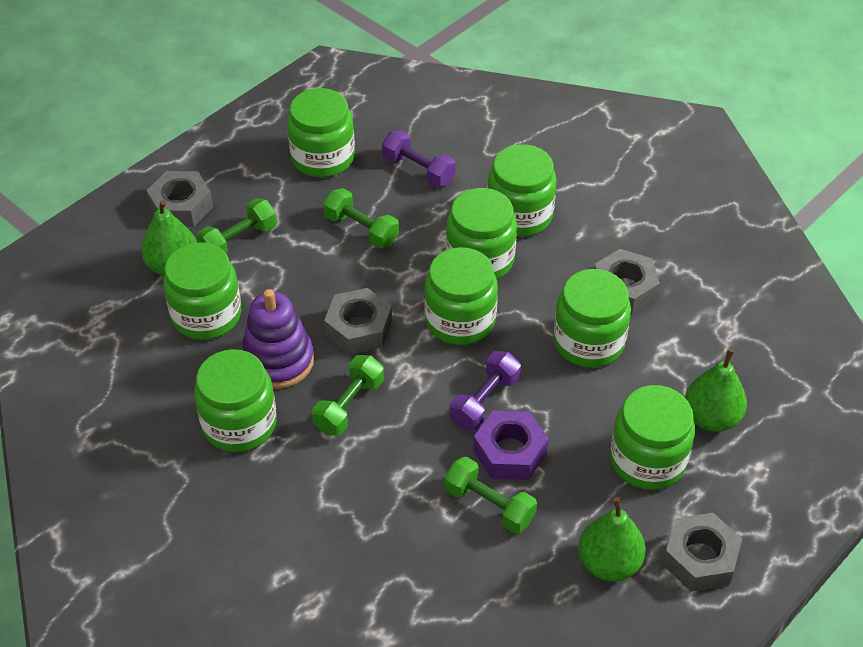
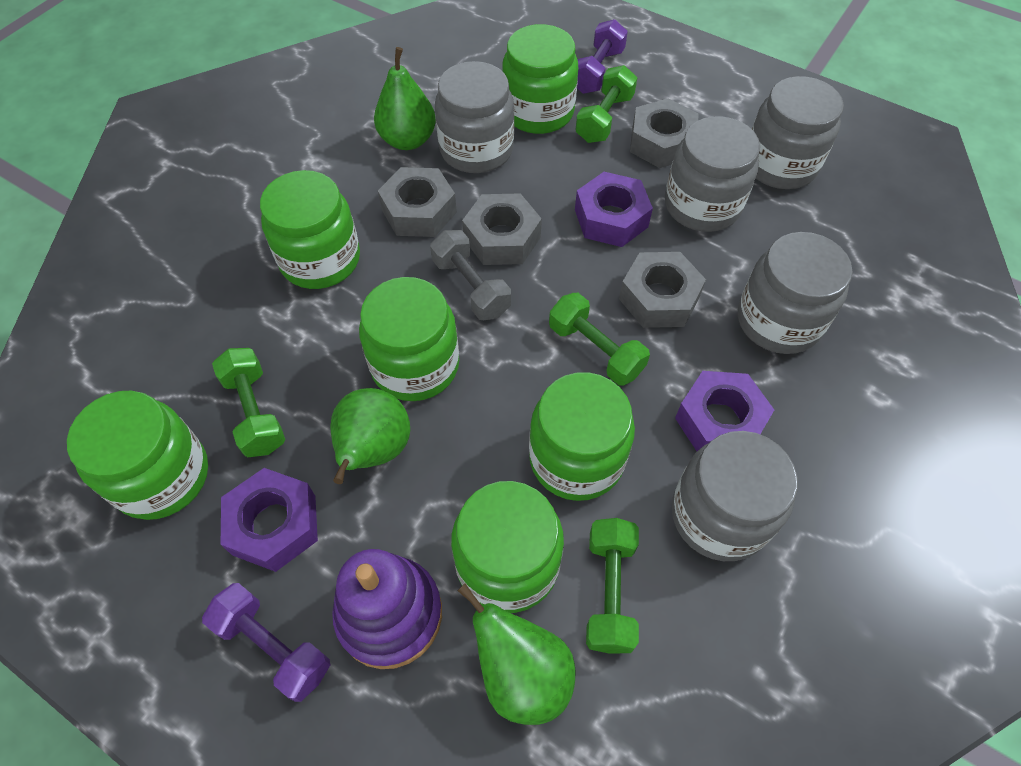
green jar: [163,242,241,340] [194,349,277,452] [287,88,355,178] [424,247,498,345] [446,188,517,279] [487,144,557,237] [553,269,631,368] [610,385,695,490] = 8 -> [67,391,208,520] [260,170,360,289] [359,277,459,401] [451,481,564,613] [502,24,578,134] [529,372,635,501] = 6
grey dumbbell: none = 0 -> [430,230,511,320] = 1
grey jar: none = 0 -> [435,61,514,173] [665,116,760,232] [672,431,798,561] [738,232,853,354] [752,76,844,189] = 5
purple nut: [473,410,549,480] = 1 -> [221,468,318,572] [575,172,653,247] [675,371,774,451] = 3

